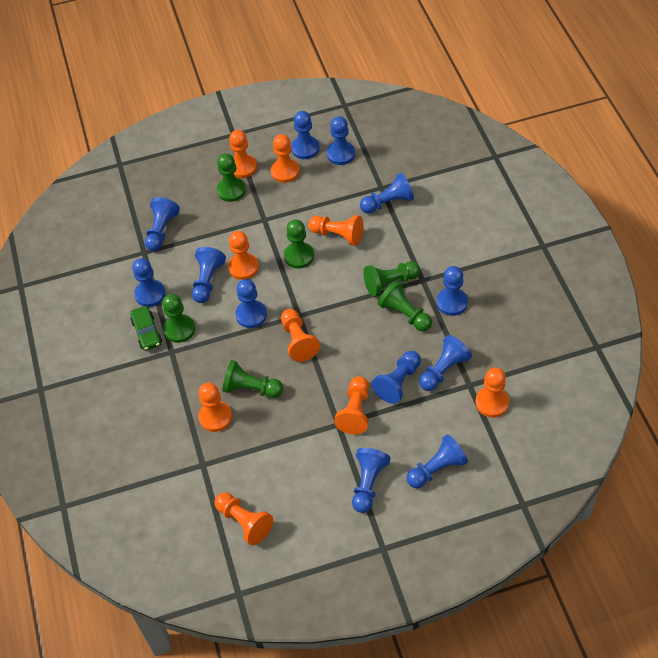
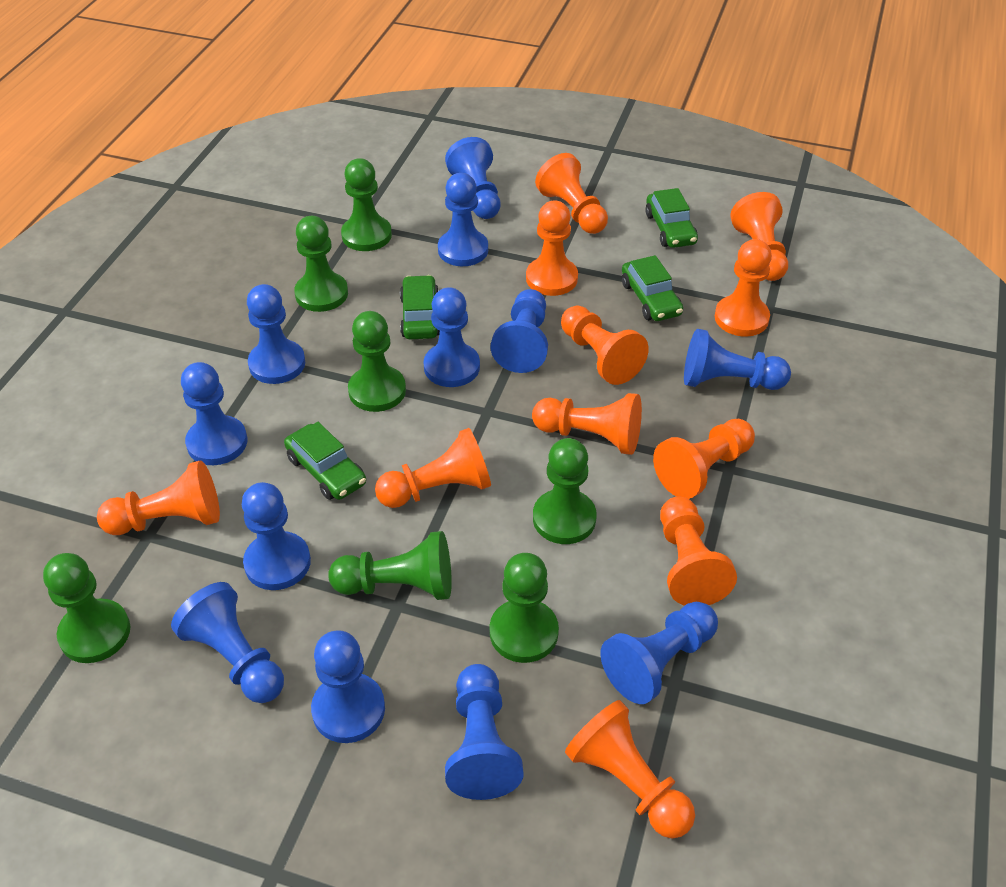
green car: [130,306,162,351] = 1 -> [284,422,366,500] [400,275,440,339] [622,255,683,321] [645,188,698,248] = 4
green pawn: [162,294,195,343] [217,153,246,202] [223,360,283,398] [284,219,314,269] [363,261,420,297] [378,281,432,331] = 6 -> [43,553,130,663] [294,216,348,312] [328,531,452,600] [341,158,392,251] [348,311,406,412] [490,553,559,663] [533,438,597,544] = 7
orange pawn: [198,383,232,432] [215,492,273,545] [228,231,259,280] [229,130,257,178] [271,134,300,183] [281,309,320,362] [308,215,363,246] [334,376,369,434] [475,367,509,418] = 9 -> [97,461,220,535] [375,428,491,508] [526,200,578,296] [532,393,642,455] [535,153,608,234] [561,306,649,385] [565,700,695,838] [653,419,755,499] [660,496,737,606] [715,239,772,337] [730,192,788,281] = 11

